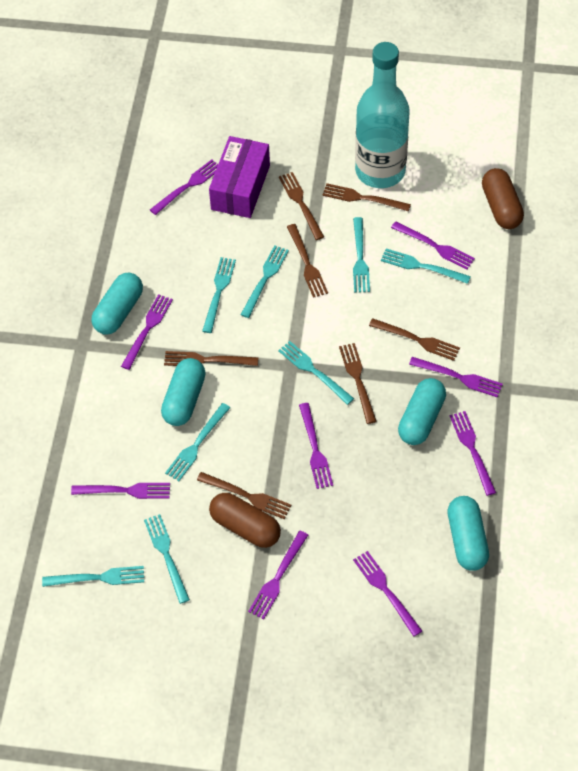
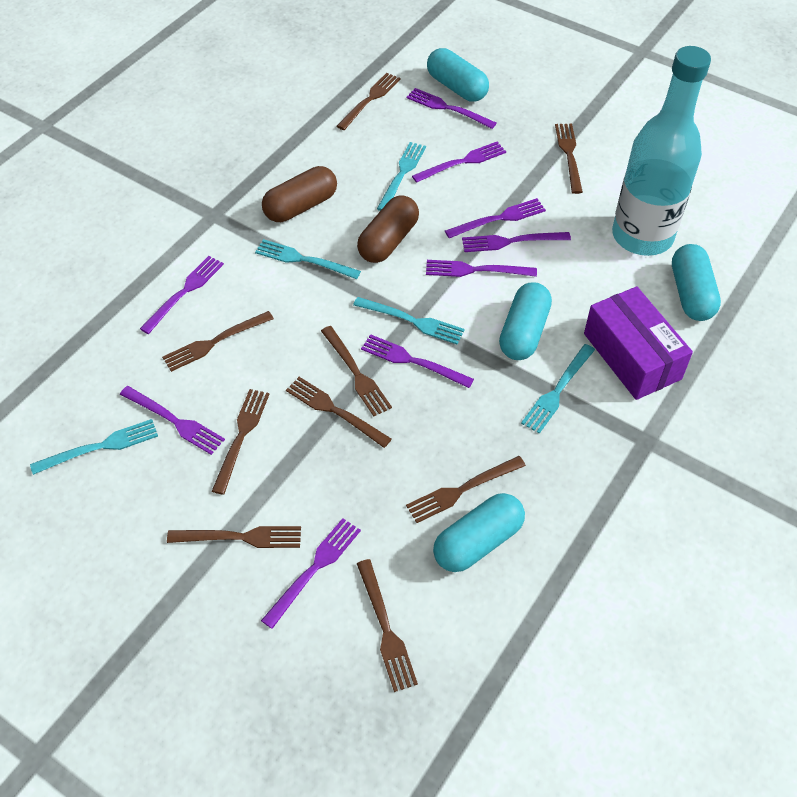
brown fork: [164,351,258,366] [197,472,292,519] [279,172,324,240] [287,224,328,298] [322,183,411,212] [339,343,377,424] [369,318,460,361] = 7 -> [162,311,274,372] [167,526,301,548] [212,389,269,495] [286,377,392,448] [321,326,392,416] [337,73,400,130] [357,559,418,692] [406,456,526,523] [555,124,583,194] = 9
turquoise fork: [42,566,144,587] [144,514,190,604] [165,403,230,481] [202,257,236,333] [240,245,289,318] [278,341,354,405] [353,217,370,293] [381,249,471,284] = 8 -> [30,419,158,475] [255,239,361,279] [353,297,465,344] [377,142,426,211] [521,344,595,434] = 5

